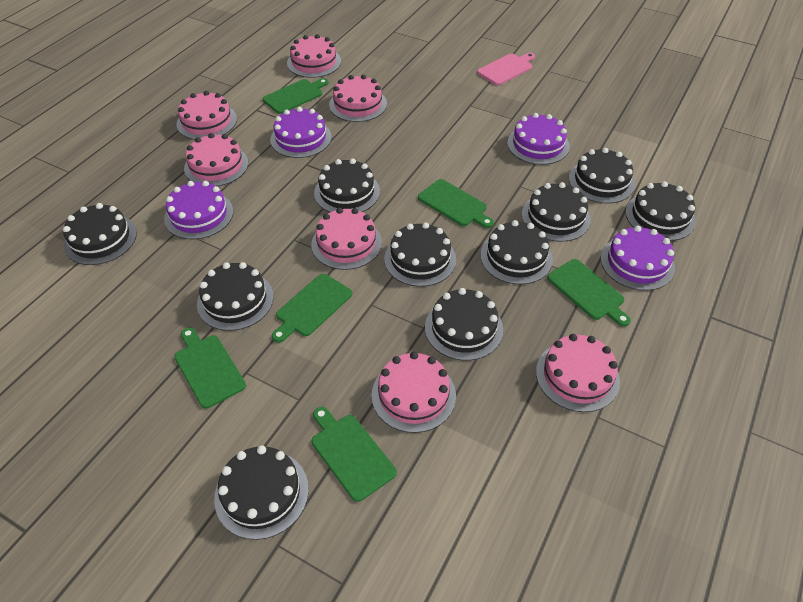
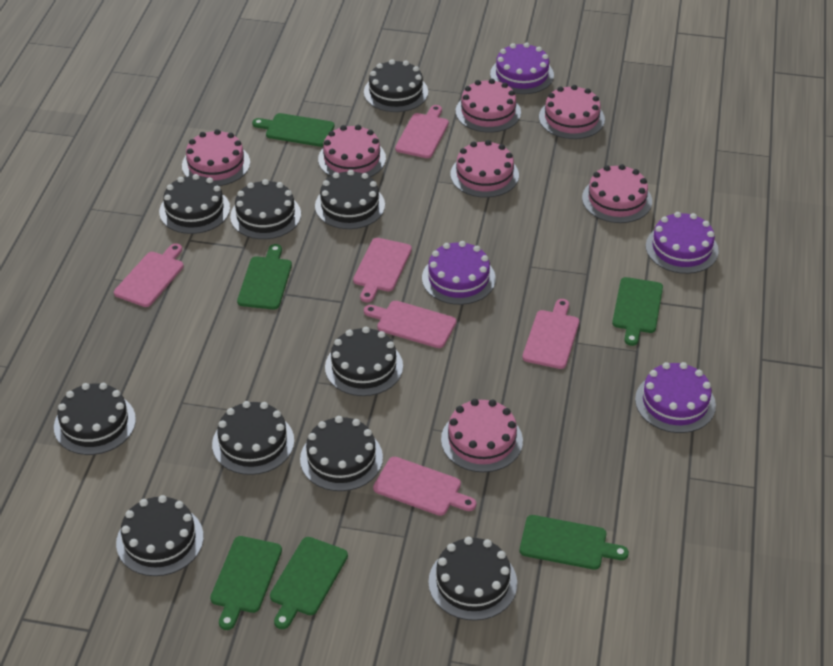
pink cutting board: [477,53,535,85] = 1 -> [114,243,184,307] [353,238,412,302] [364,301,457,348] [373,457,476,516] [395,105,449,158] [523,299,579,369] = 6

